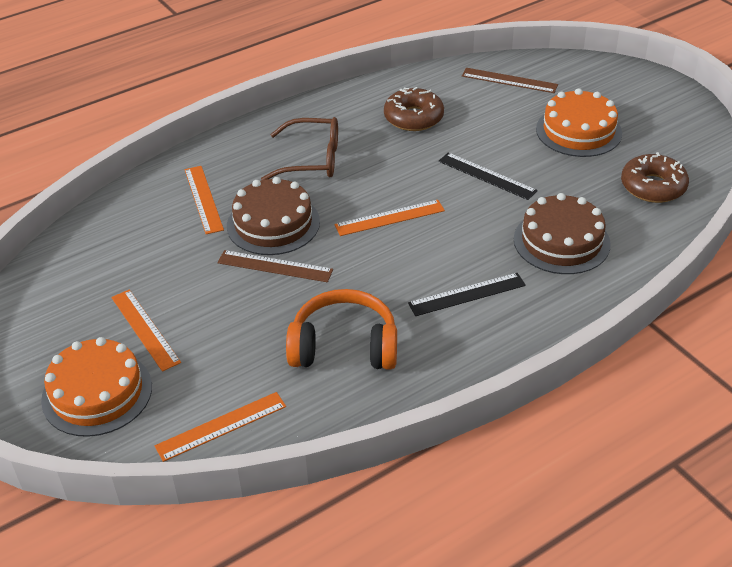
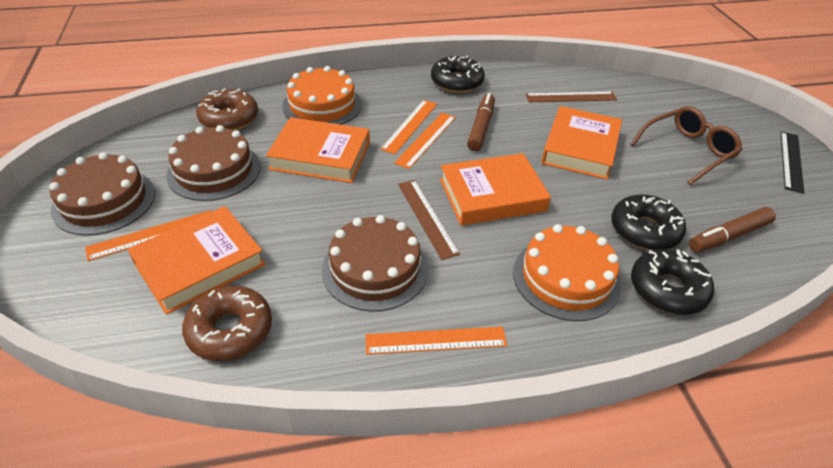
black donut: none = 0 -> [431,55,485,93] [611,195,686,250] [631,249,714,315] = 3
black ruler: [408,273,526,316] [438,153,538,200] = 2 -> [781,132,804,194] = 1
brown cake: [227,177,320,255] [514,193,611,274] = 2 -> [49,152,155,236] [167,125,261,201] [322,215,428,311] = 3
brown marker: none = 0 -> [467,93,495,151] [689,207,776,252] = 2
orange book: none = 0 -> [128,206,265,315] [266,117,370,183] [440,153,551,226] [541,106,622,180] = 4
orange headphones: [286,289,397,370] = 1 -> none = 0

